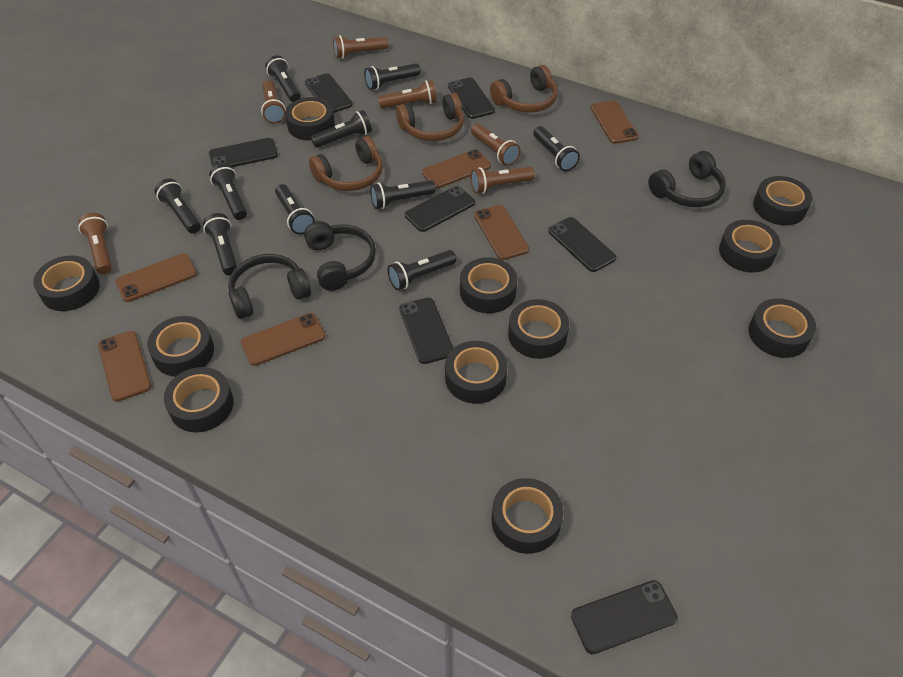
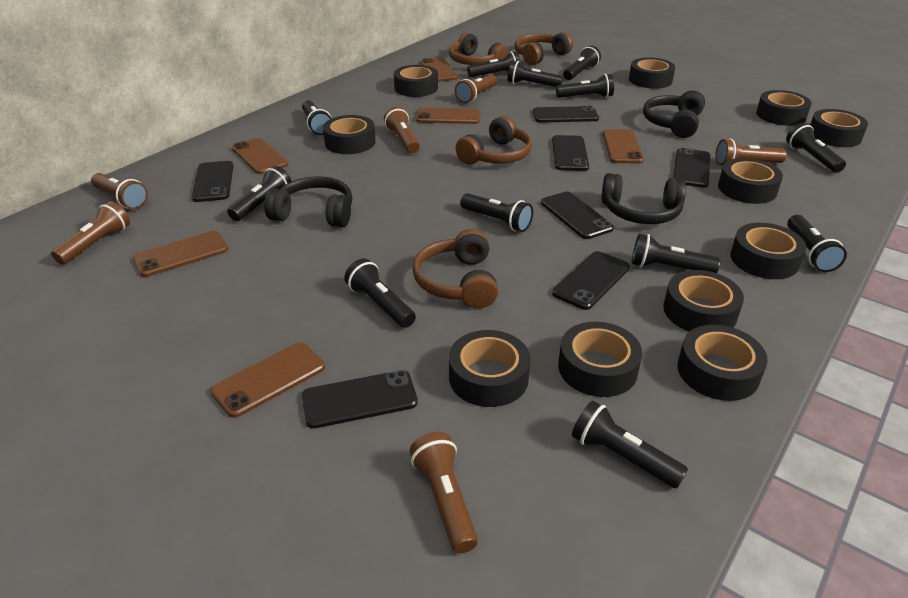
black flashlight: [155,179,201,233] [203,213,237,275] [209,163,247,220] [265,55,301,102] [275,184,315,234] [311,110,372,148] [364,63,421,90] [370,180,436,209] [388,250,456,290] [534,126,580,171] = 10 -> [227,166,292,221] [302,100,332,135] [344,258,416,328] [460,193,533,232] [467,51,521,77] [507,61,563,87] [556,74,614,98] [563,46,601,80] [572,401,688,488] [632,234,720,273] [786,123,846,173] [787,215,847,272] = 12
brown headphones: [309,136,383,191] [396,93,464,141] [490,65,558,113] = 3 -> [413,229,498,308] [449,33,509,65] [456,116,532,164] [514,32,573,65] = 4

